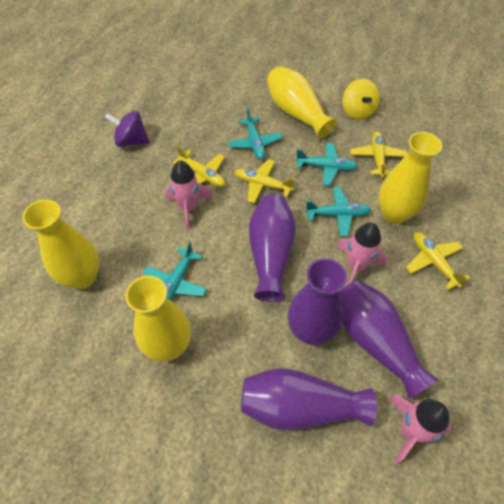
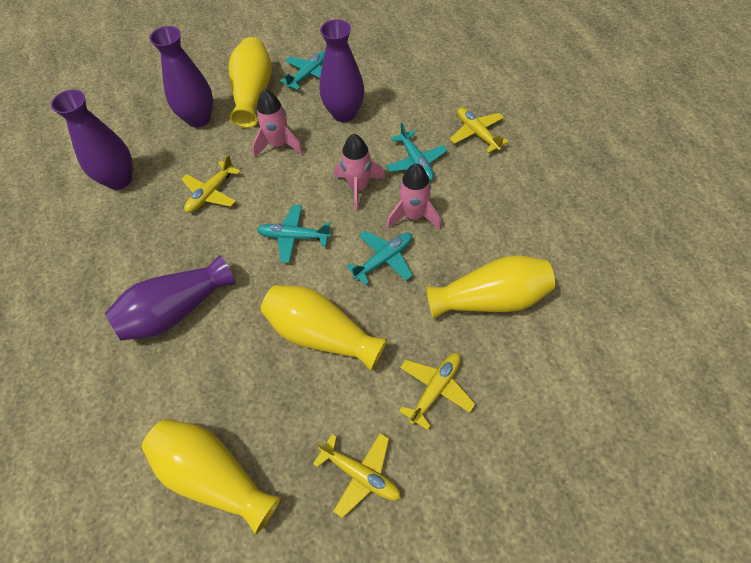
purple spinning top: [104,111,150,147] = 1 -> none = 0
yellow spinning top: [343,79,380,120] = 1 -> none = 0

